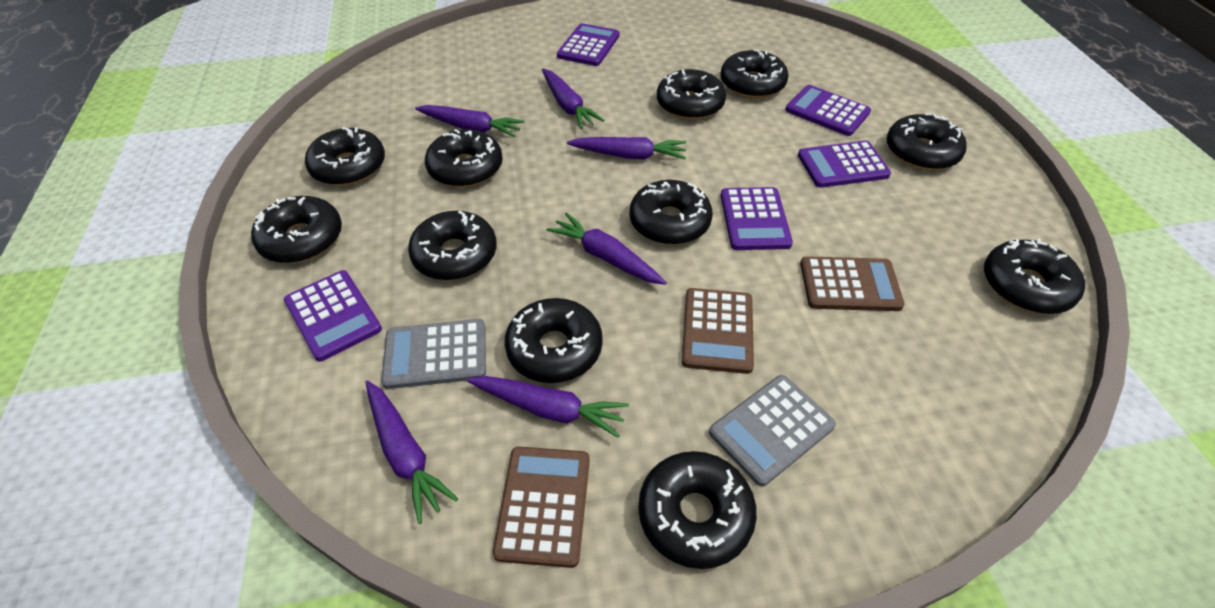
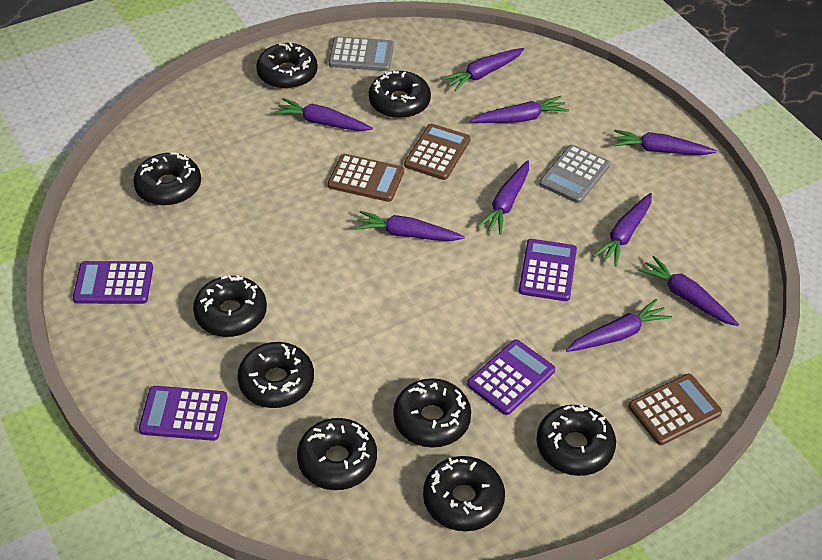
black donut: [251,196,342,263] [305,127,385,186] [408,211,497,280] [425,129,503,187] [505,298,603,383] [630,180,713,245] [638,451,757,569] [657,69,726,120] [720,49,788,98] [887,113,967,170] [984,238,1085,314] = 11 -> [133,153,201,206] [193,275,267,337] [238,342,314,408] [256,42,318,89] [297,418,377,490] [369,71,431,119] [393,378,471,448] [423,456,505,531] [536,405,616,476] = 9
purple calculator: [284,270,382,362] [557,23,619,66] [721,187,793,250] [785,85,871,136] [798,141,891,188] = 5 -> [73,261,153,304] [139,386,227,441] [467,339,555,415] [519,239,577,301] = 4
purple carrot: [365,381,458,524] [415,105,525,138] [467,376,629,438] [542,69,604,129] [547,212,667,285] [567,137,686,160] = 6 -> [274,98,373,131] [355,211,465,241] [442,48,524,92] [470,96,569,123] [477,160,529,235] [566,299,672,352] [593,193,652,266] [613,129,717,155] [638,256,739,326] = 9

